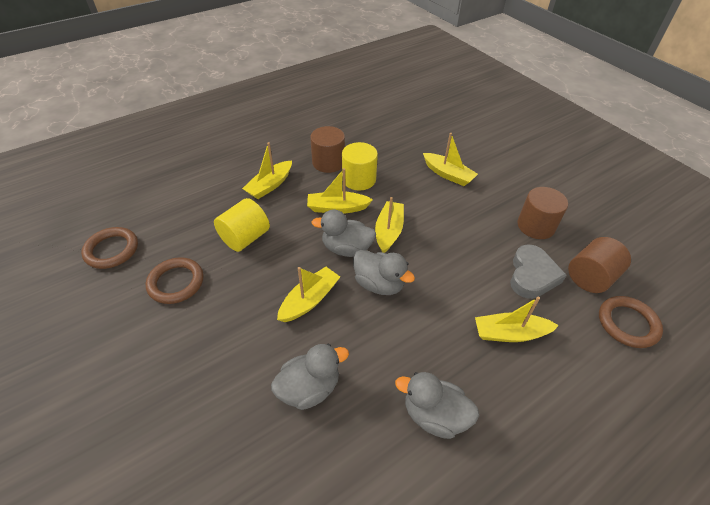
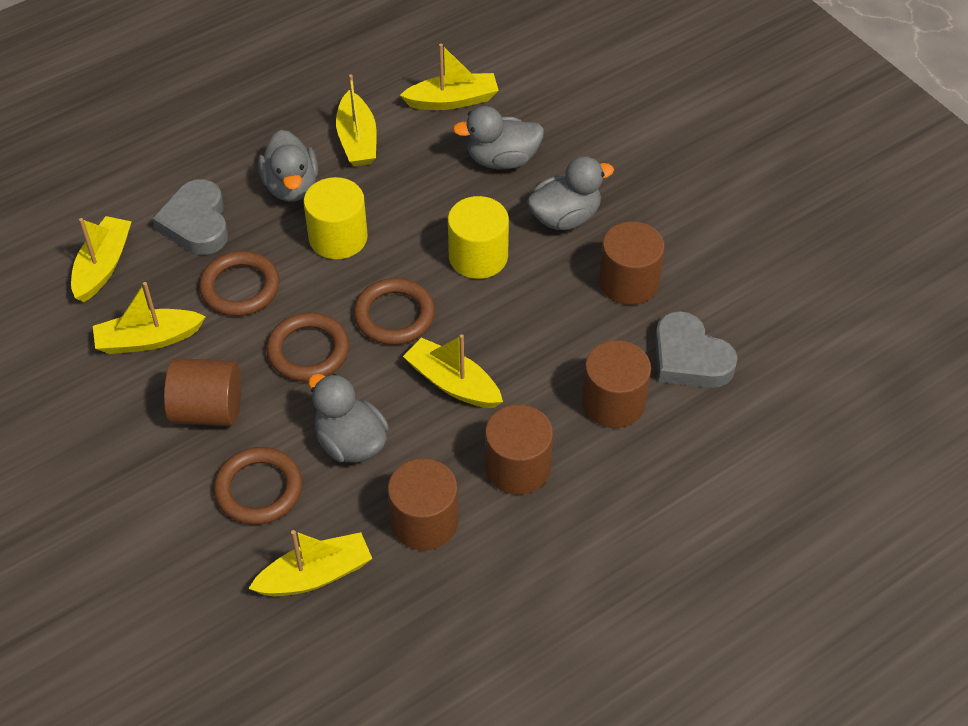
brown cylinder: [310,126,345,173] [517,187,568,239] [568,237,631,293] = 3 -> [164,358,241,426] [388,458,458,550] [485,405,553,495] [582,340,651,428] [599,221,665,305] = 5
brown ring: [81,227,138,269] [145,257,204,304] [599,296,663,348] = 3 -> [199,251,280,316] [214,447,302,525] [266,313,349,381] [354,278,435,345] = 4
grey heart: [510,244,567,299] = 1 -> [152,179,228,255] [655,311,738,388] = 2

